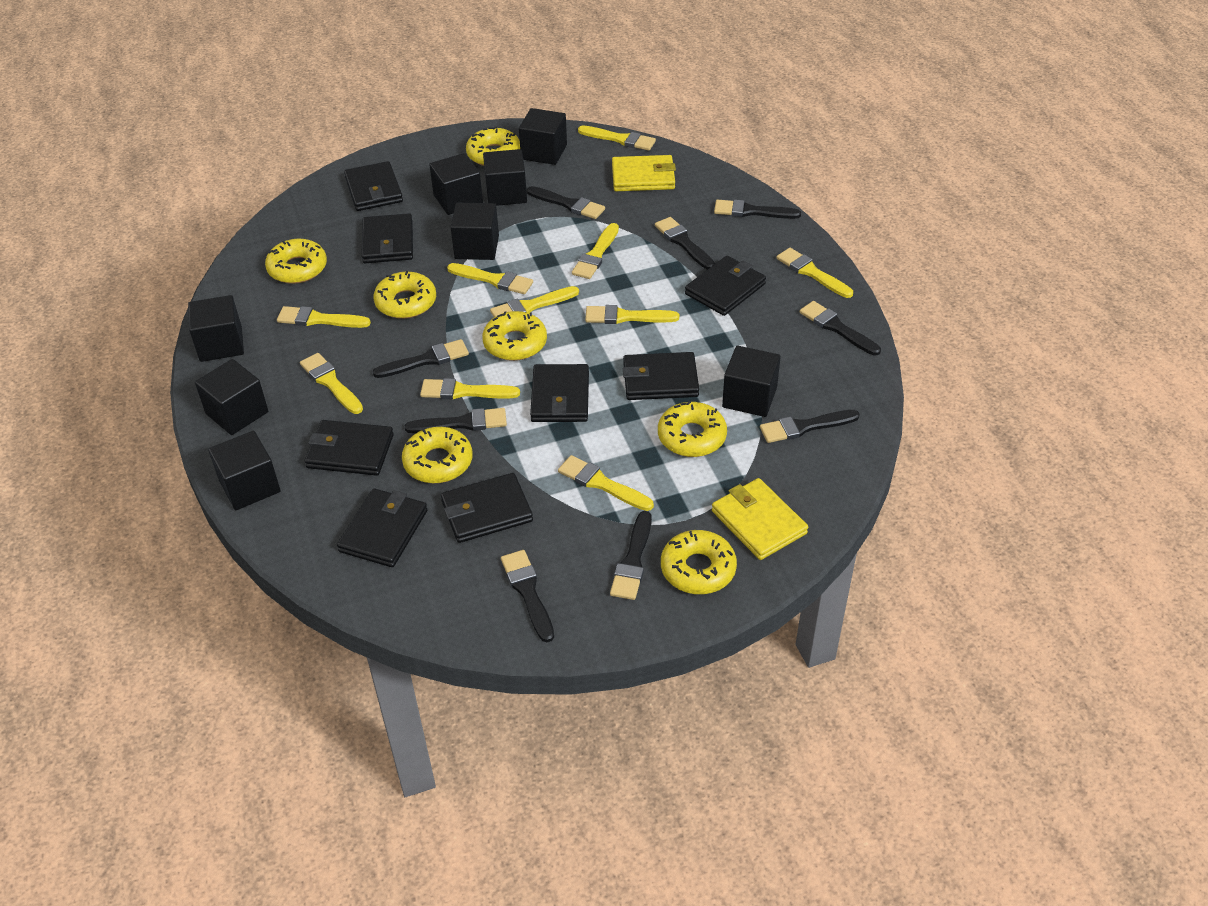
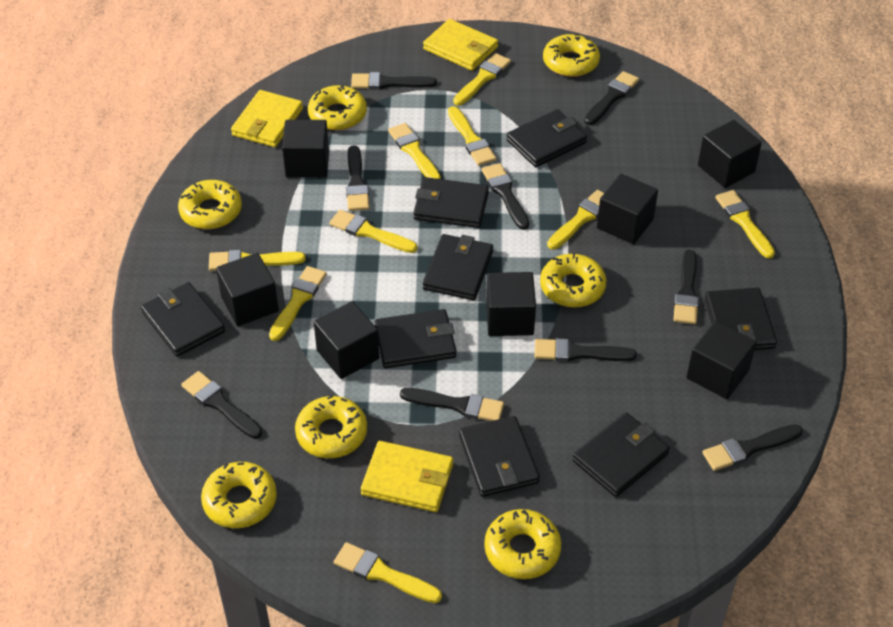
black cube: [188,295,244,362] [195,359,268,435] [208,431,280,510] [429,153,483,215] [451,203,499,260] [483,149,527,206] [519,108,567,165] [722,346,781,417] = 8 -> [216,253,279,326] [282,120,329,178] [314,301,379,379] [486,272,536,336] [597,174,658,244] [687,320,757,399] [698,120,762,188] = 7
yellow brush: [277,306,371,328] [300,353,363,414] [420,378,520,399] [447,263,533,294] [490,286,579,317] [558,455,654,511] [572,223,619,279] [578,126,656,151] [585,305,679,324] [776,248,853,298] = 10 -> [209,250,306,271] [269,266,327,341] [329,210,417,253] [334,542,442,603] [388,123,441,179] [448,106,497,166] [453,53,511,106] [547,190,604,249] [715,190,775,259] = 9
yellow wallet: [612,155,676,191] [712,478,808,560] = 2 -> [231,90,303,147] [361,441,453,512] [423,19,498,71] = 3

